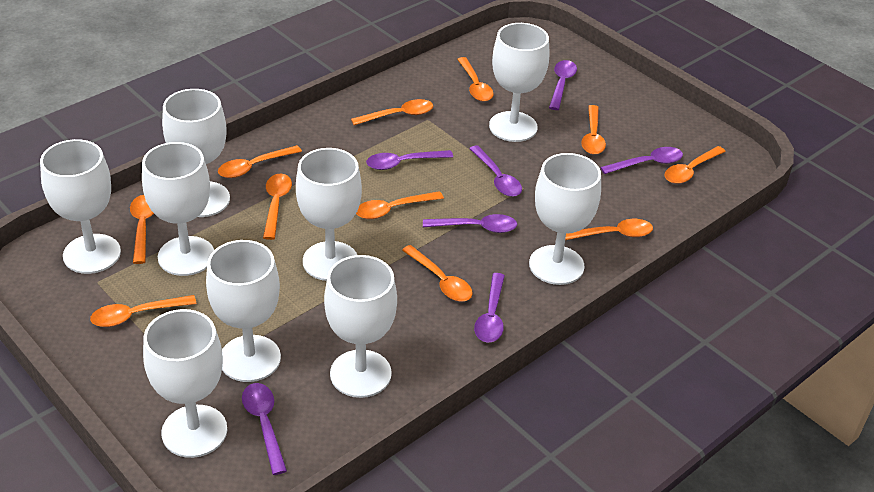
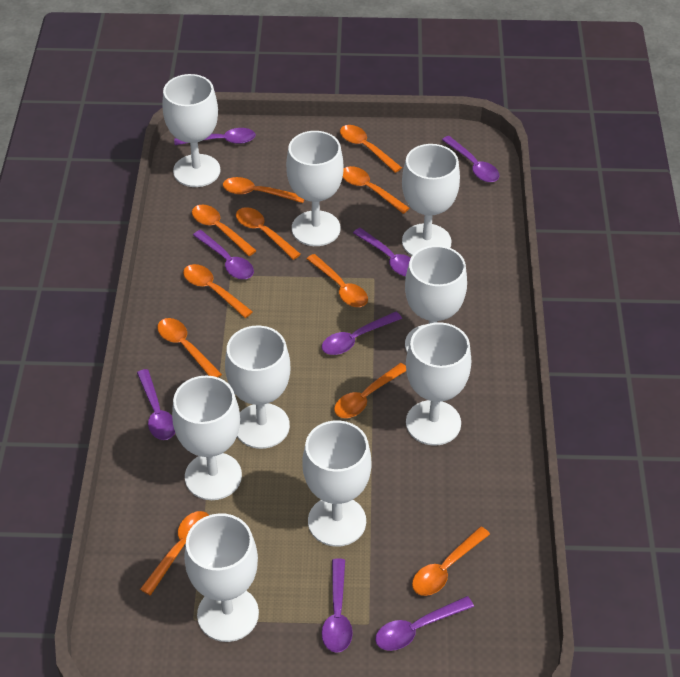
purple spoon: [242,383,287,475] [366,150,453,170] [423,214,517,233] [469,145,522,197] [474,273,505,342] [549,60,577,110] [600,147,683,174] = 7 -> [137,369,175,440] [174,128,256,145] [193,230,254,279] [322,312,402,355] [322,558,353,653] [353,228,411,276] [375,596,474,651] [442,136,499,182] = 8

